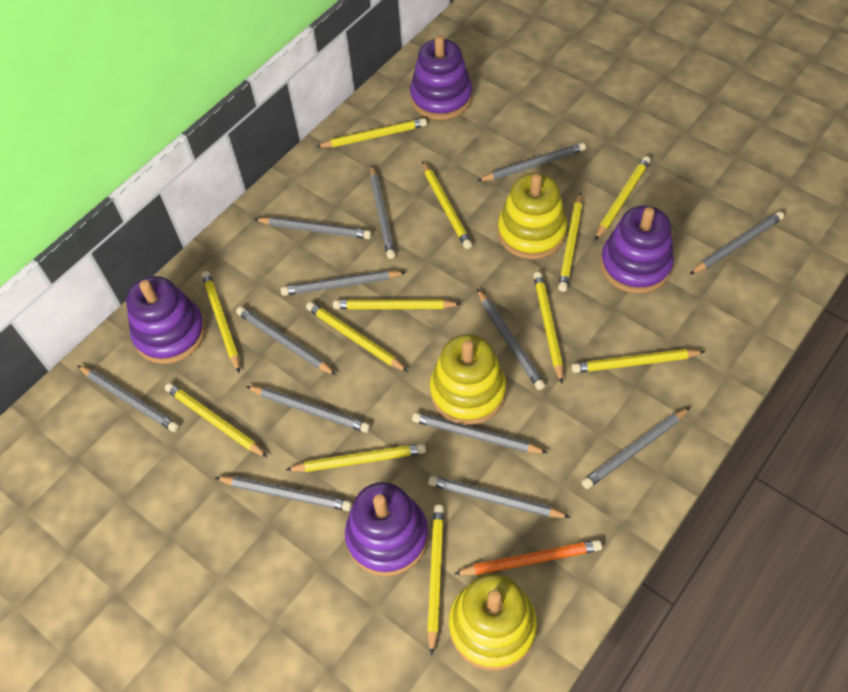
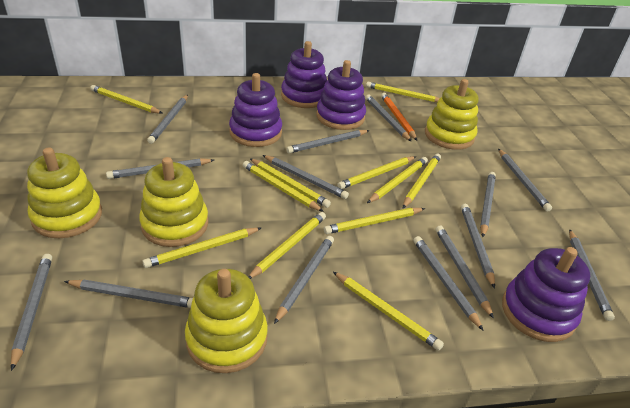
grey pencil: [77,365,179,432] [215,476,352,511] [236,306,336,375] [246,386,370,433] [255,217,372,239] [281,270,406,296] [370,165,396,259] [412,412,548,453] [428,475,571,518] [477,143,586,181] [477,289,545,390] [582,407,690,489] [689,211,784,275] = 13 -> [11,254,52,371] [64,280,193,308] [106,158,214,179] [147,95,188,144] [263,155,349,199] [274,236,334,324] [286,130,370,153] [366,95,412,142] [413,236,484,331] [436,226,494,319] [461,204,495,289] [480,172,496,237] [498,149,552,212] [569,229,615,321] = 14
yellow pencil: [165,383,267,457] [202,271,240,373] [285,443,426,472] [306,302,408,372] [316,118,427,147] [333,299,461,309] [422,161,472,249] [427,505,444,656] [533,272,563,383] [558,192,582,292] [572,349,705,373] [595,156,651,240] = 12 -> [90,85,163,114] [143,228,261,268] [243,161,324,212] [248,212,326,279] [250,159,331,208] [324,208,425,234] [333,272,444,351] [337,156,416,189] [366,82,440,102] [367,157,428,203] [403,154,441,208] = 11
yellow stacking toy: [430,334,506,425] [449,574,537,671] [498,173,567,259] = 3 -> [27,148,102,238] [139,157,208,247] [185,269,268,373] [425,79,479,150] = 4

